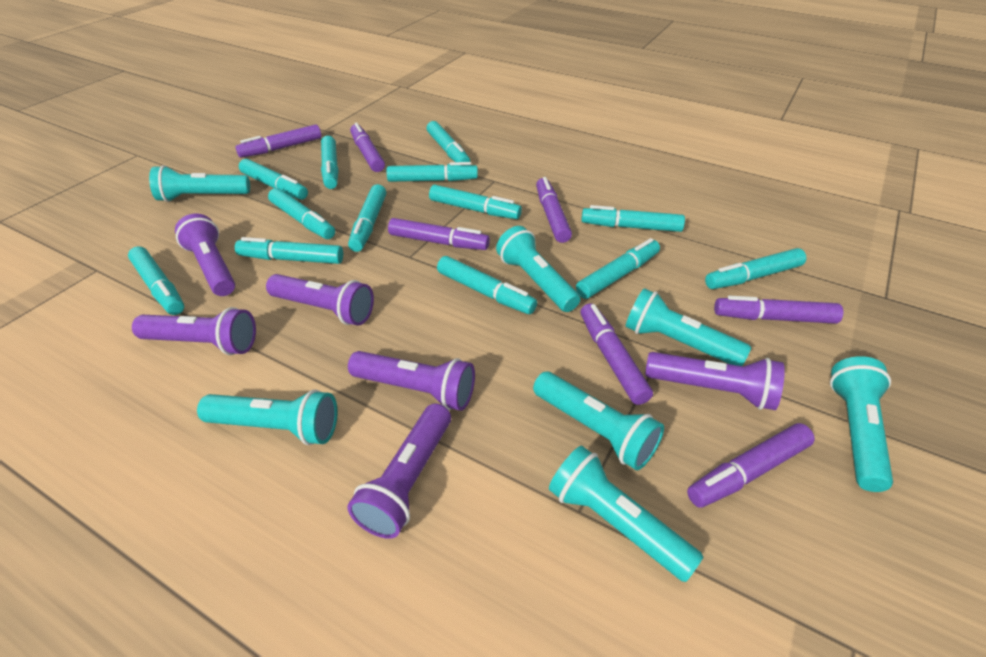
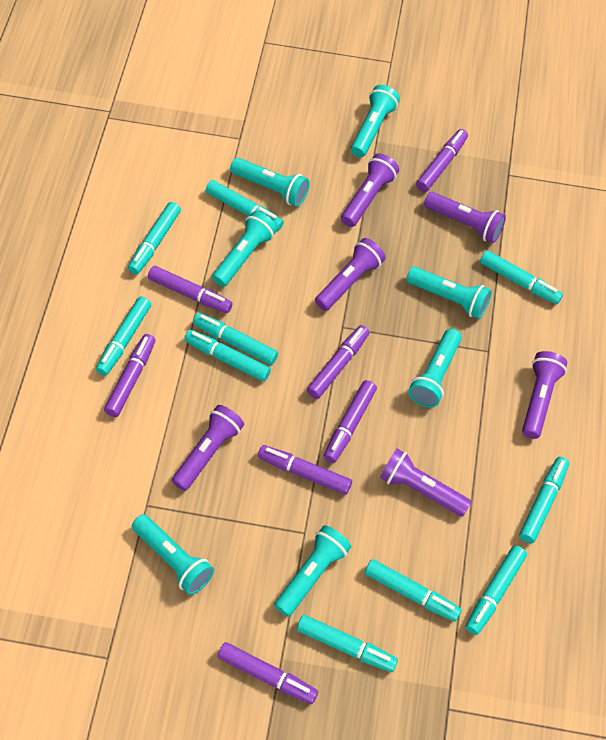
turquoise marker: [128,246,184,315] [235,237,343,264] [239,159,308,200] [268,188,335,239] [321,136,339,189] [348,184,386,252] [386,162,478,182] [427,121,470,162] [429,185,522,219] [437,256,537,314] [576,238,660,299] [581,205,685,232] [705,248,806,289] = 13 -> [96,297,151,376] [128,202,181,274] [184,330,271,381] [193,313,278,365] [206,180,284,231] [297,615,398,672] [365,559,462,622] [466,545,527,635] [480,250,563,304] [519,457,569,543] = 10

